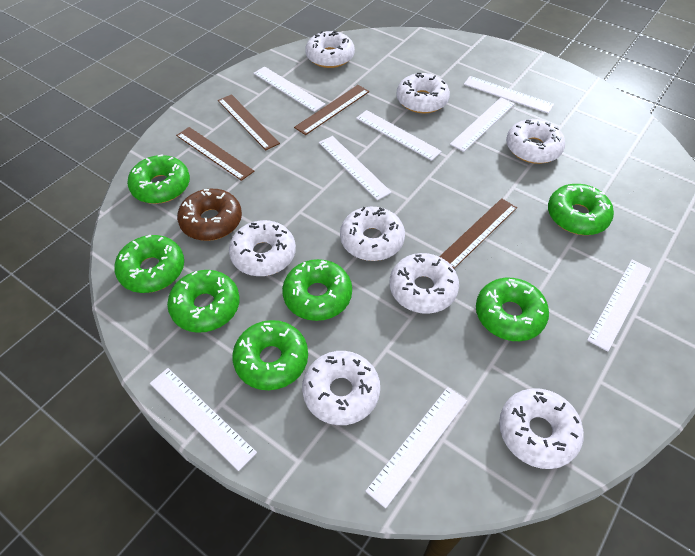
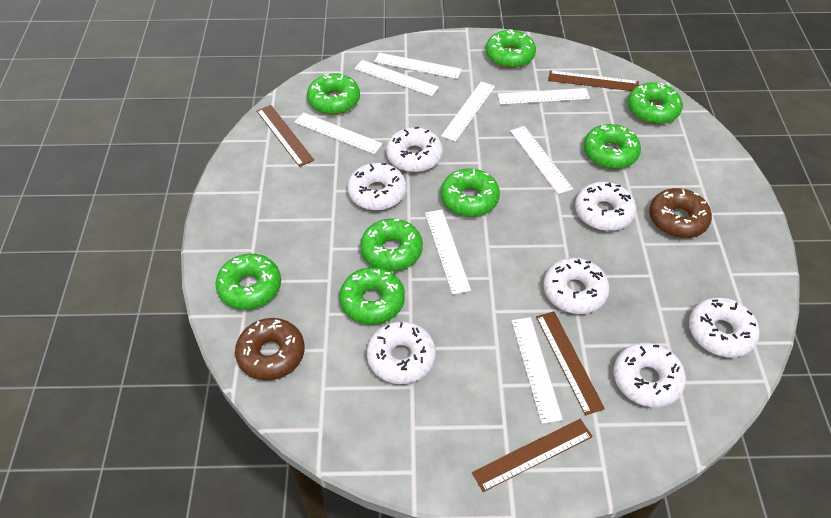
brown donut: [177,189,242,241] = 1 -> [235,318,305,381] [649,188,712,238] = 2
green donut: [114,235,184,293] [127,154,190,204] [167,270,240,333] [232,320,308,390] [282,259,352,321] [476,277,549,341] [548,184,614,235] = 7 -> [216,254,281,310] [307,73,360,115] [339,267,405,324] [360,219,423,271] [441,169,500,217] [486,29,536,68] [584,124,641,169] [628,82,683,124] = 8
white donut: [229,220,296,276] [302,351,380,425] [305,31,355,68] [340,207,405,261] [390,253,459,314] [397,73,450,113] [499,388,584,469] [506,119,565,164] = 8 -> [348,163,406,211] [367,321,436,384] [386,127,443,172] [544,258,609,314] [575,182,636,231] [614,343,686,408] [689,297,760,358] = 7

